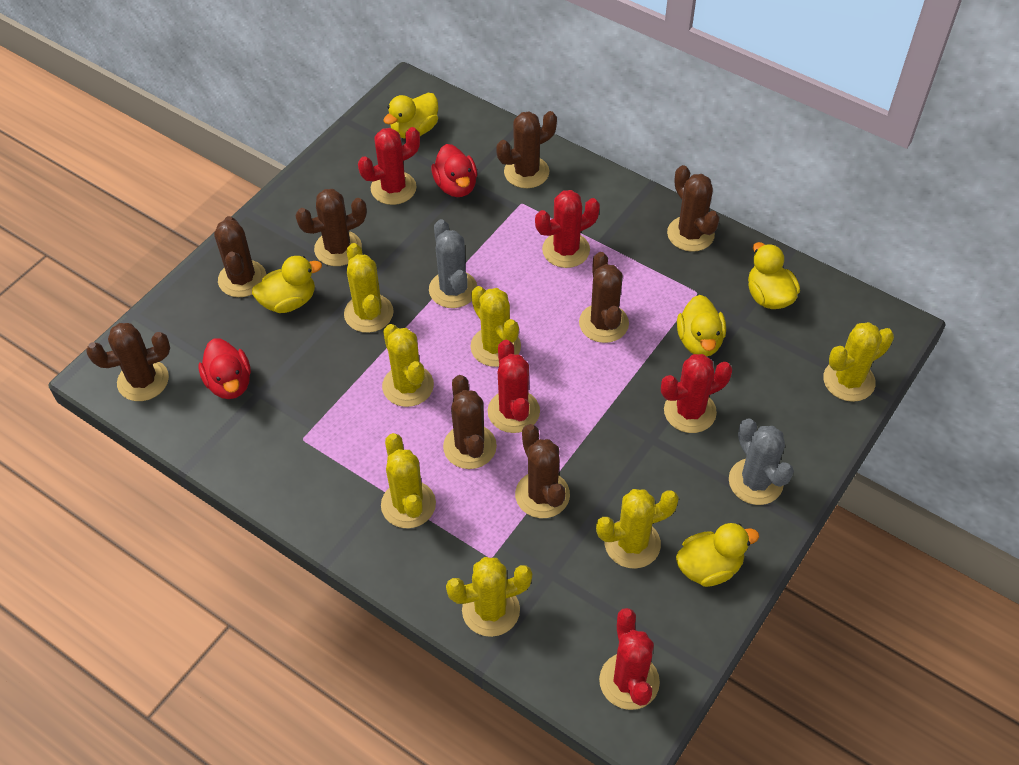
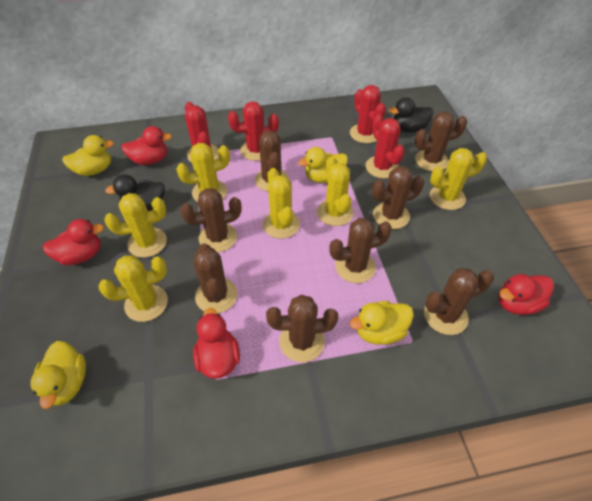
black duck: none = 0 -> [105,174,165,211] [389,97,433,132] = 2
grey cactus: [429,219,477,308] [729,418,794,505] = 2 -> none = 0
red cactus: [358,127,420,205] [488,340,540,433] [535,190,600,268] [599,608,660,710] [661,354,732,433] = 5 -> [185,102,219,163] [228,102,279,161] [350,85,386,143] [365,114,405,178] = 4
red duck: [198,338,251,399] [431,144,477,197] = 2 -> [42,219,104,265] [121,126,172,165] [193,308,240,379] [498,274,554,315] = 4
yellow cactus: [344,243,393,333] [381,433,436,528] [382,324,434,407] [446,557,532,637] [470,286,521,367] [596,489,679,569] [823,322,894,402] = 7 -> [98,256,168,322] [105,193,167,258] [176,143,230,202] [263,168,300,239] [317,156,353,226] [430,148,487,210] = 6
yellow duck: [252,256,322,313] [383,93,438,139] [676,523,759,587] [677,295,726,356] [748,242,800,309] = 5 -> [30,341,86,409] [62,135,114,176] [298,147,348,183] [350,301,414,345] = 4

